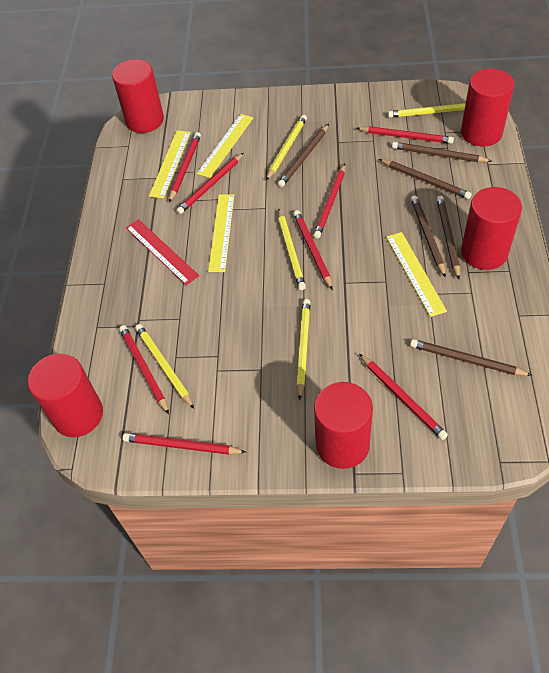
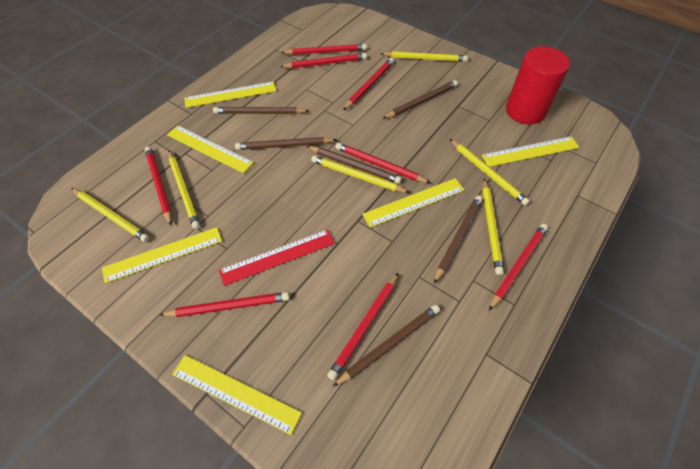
red cylinder: [28,353,103,437] [112,59,164,133] [314,382,373,469] [461,69,514,147] [461,187,522,270] = 5 -> [506,46,570,125] = 1
yellow pencil: [135,324,194,409] [266,115,307,181] [278,209,306,290] [297,299,310,400] [388,103,466,118] = 5 -> [71,188,150,242] [169,151,200,229] [311,155,410,193] [380,51,468,62] [450,139,530,206] [482,178,504,275] = 6
yellow ruler: [149,130,191,198] [197,114,253,178] [208,194,234,272] [386,232,447,317] = 4 -> [102,227,222,283] [167,125,254,173] [172,355,302,435] [184,81,276,108] [362,178,464,228] [482,136,579,167] = 6

